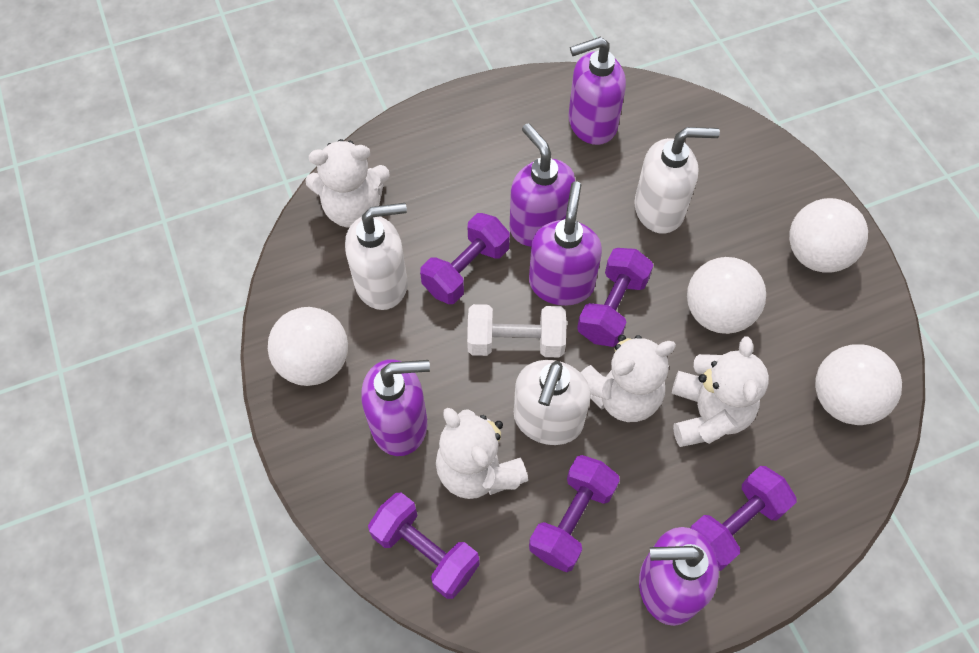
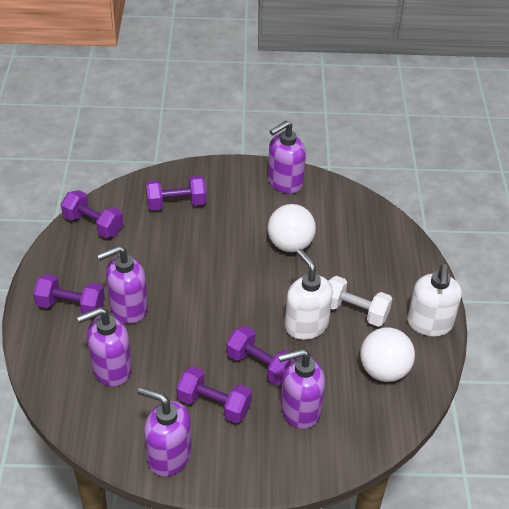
white ball: [268,307,348,386] [687,257,766,334] [789,198,868,273] [815,344,902,425] = 4 -> [267,204,316,252] [360,327,415,382] = 2
white soap dispenser: [345,203,408,310] [514,360,591,445] [634,127,720,234] = 3 -> [285,249,333,340] [407,264,462,336] = 2
white teddy bear: [305,139,390,228] [436,408,528,499] [580,335,676,422] [672,336,769,447] = 4 -> none = 0

